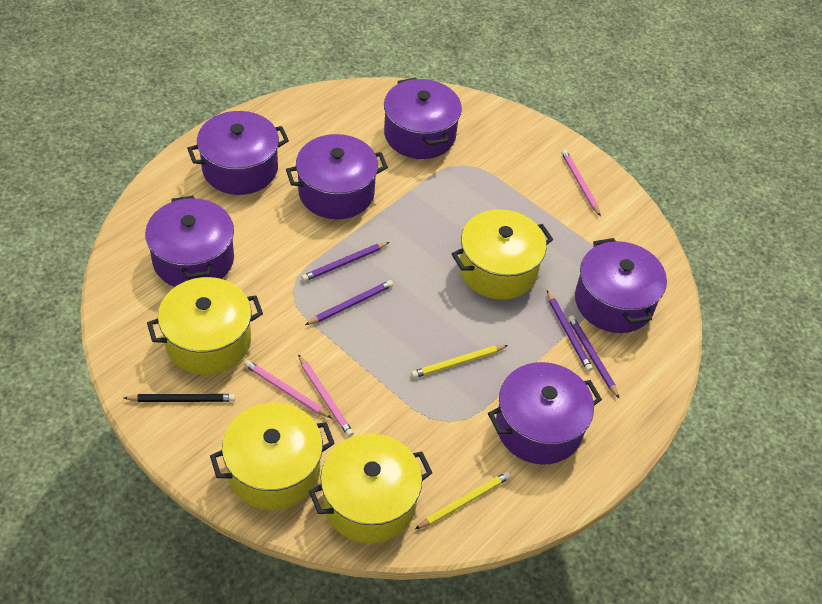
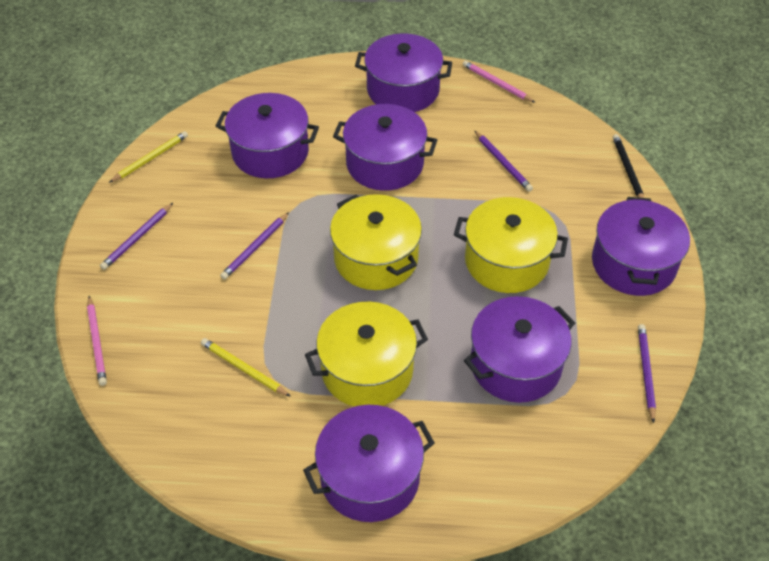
pink pencil: [244,360,332,418] [298,354,354,437] [561,149,601,217] = 3 -> [87,296,107,386] [463,60,536,103] = 2
yellow pot: [147,277,263,375] [210,403,335,510] [309,434,433,544] [452,209,553,300] = 4 -> [305,301,428,407] [330,194,422,290] [454,197,568,293] = 3

